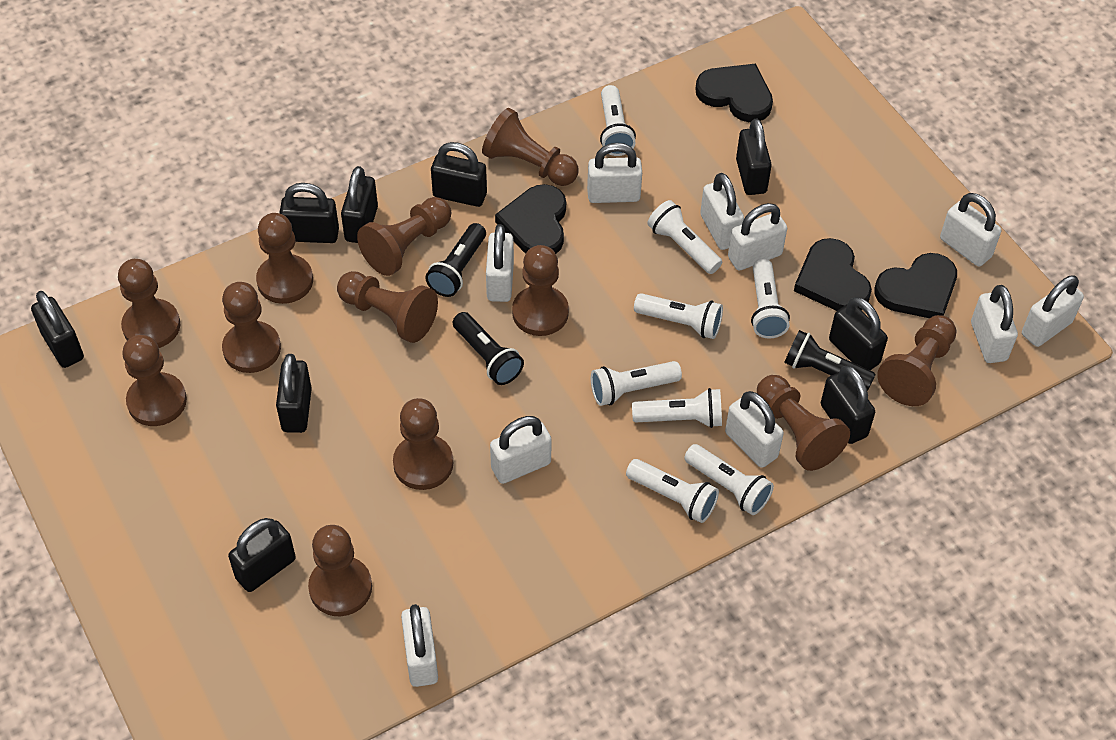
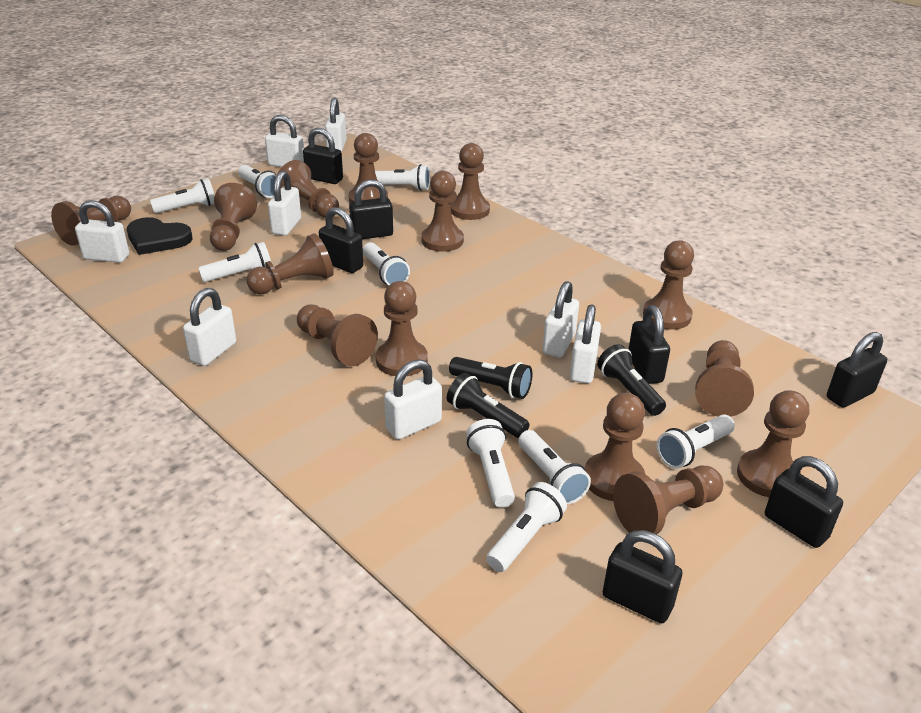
black heart: [495,184,566,254] [696,64,773,122] [794,238,872,311] [875,253,957,318] = 4 -> [127,217,192,255] = 1
black padlock: [31,291,84,368] [228,518,296,592] [276,354,312,433] [279,183,339,243] [341,166,378,243] [431,142,487,207] [736,118,772,195] [821,365,875,444] [829,297,888,370] = 9 -> [303,128,343,184] [319,207,363,273] [349,179,393,239] [603,530,682,623] [628,305,670,384] [765,456,843,548] [827,332,887,408] = 7
brown pawn: [118,259,180,348] [122,335,187,426] [222,282,281,373] [256,213,313,304] [308,525,372,616] [337,271,438,343] [357,197,451,276] [393,398,453,490] [482,108,578,186] [512,245,569,336] [757,375,850,471] [877,315,956,406] = 12 -> [51,196,131,246] [210,183,257,251] [246,233,334,295] [277,160,339,218] [297,305,378,366] [348,133,388,203] [376,281,428,376] [421,171,464,252] [450,143,490,220] [585,393,646,501] [613,466,723,534] [643,240,694,330] [695,340,754,417] [737,390,809,497] = 14
white flashlight: [591,361,682,406] [600,85,636,156] [626,459,719,523] [632,388,722,428] [634,293,723,339] [647,200,722,274] [684,444,774,515] [751,259,790,339] = 8 -> [150,178,215,213] [198,242,271,282] [238,165,277,198] [363,242,410,285] [375,164,430,191] [466,419,515,508] [486,482,567,572] [518,430,591,504] [657,414,735,469] = 9
white padlock: [401,604,438,687] [486,224,514,302] [490,416,552,484] [587,143,642,203] [700,173,744,250] [725,391,784,468] [728,203,787,270] [940,193,1001,266] [971,285,1018,363] [1022,275,1084,347] = 10 -> [75,200,129,263] [183,288,236,366] [265,115,304,167] [268,171,301,236] [325,97,347,152] [384,359,442,440] [542,281,579,358] [570,304,601,384] = 8

